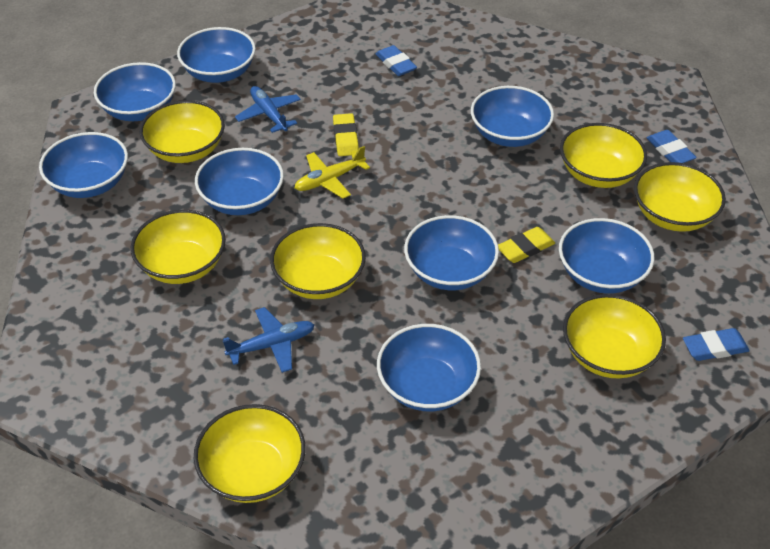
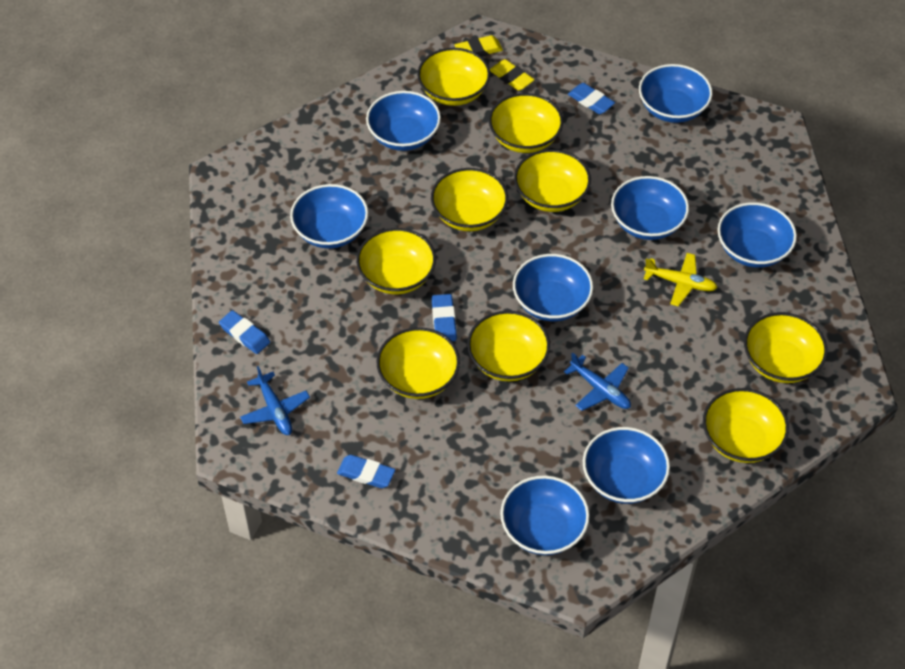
blue eraser: [376,45,417,76] [647,130,697,163] [683,328,750,361] = 3 -> [219,310,270,354] [337,455,395,488] [432,294,457,341] [568,83,615,114] = 4
yellow bowl: [131,210,226,284] [140,100,225,163] [194,404,306,503] [270,223,366,299] [560,123,647,188] [563,294,666,378] [634,162,726,232] = 7 -> [356,228,436,294] [377,327,460,399] [417,48,490,106] [431,168,508,231] [467,311,550,381] [489,93,563,153] [514,149,591,212] [703,388,789,463] [744,312,827,383] = 9

